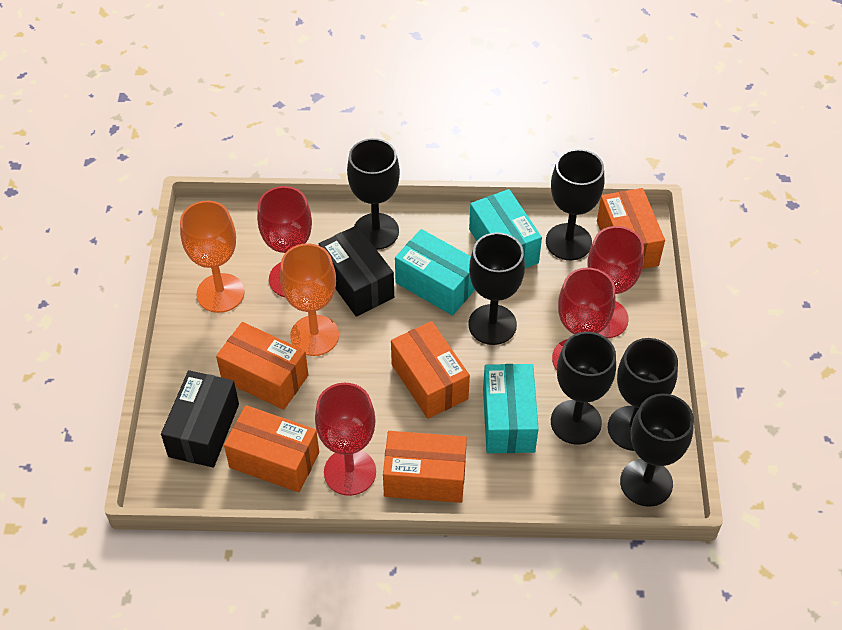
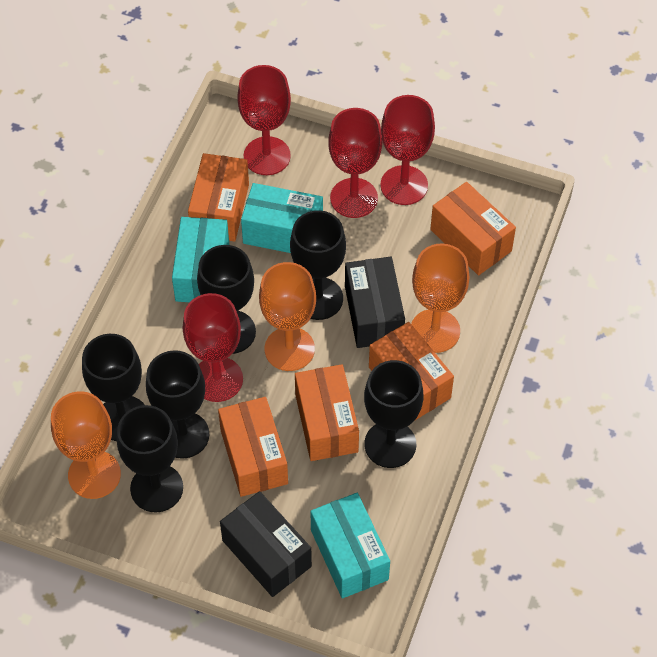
orange goblet: [180,201,244,313] [280,243,339,356] = 2 -> [51,391,121,499] [259,262,316,371] [411,243,470,353] = 3

